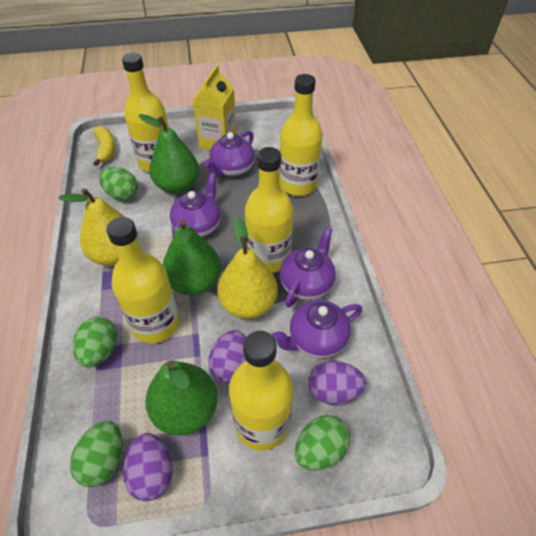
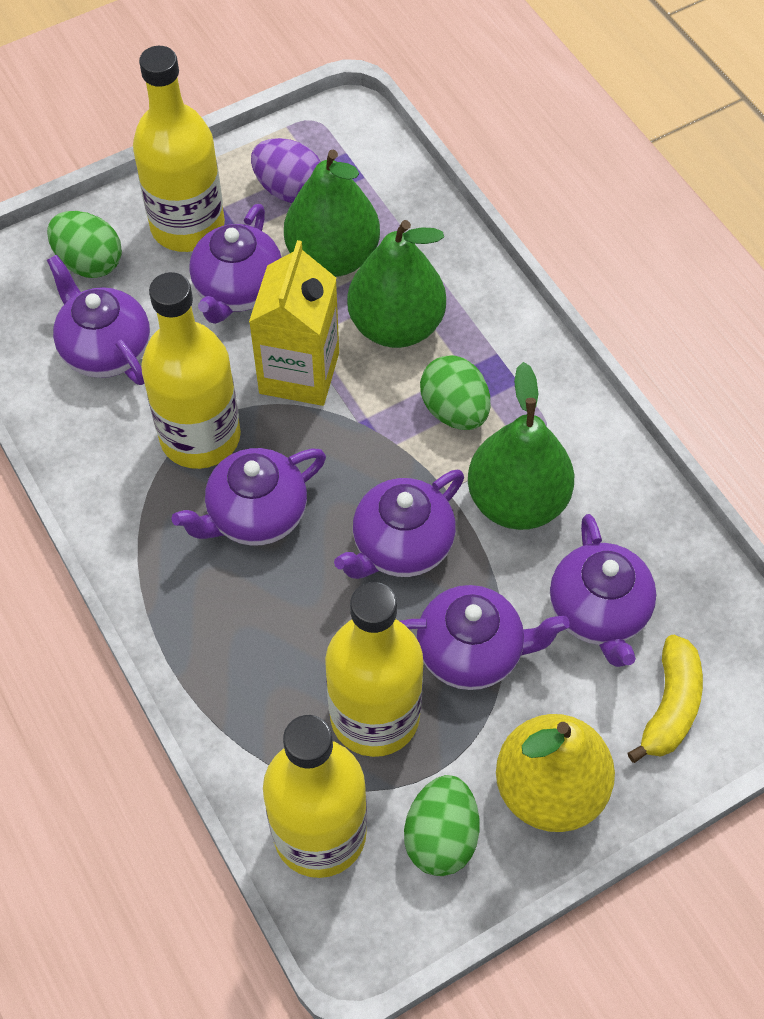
green egg: [70,421,123,487] [73,317,117,367] [99,167,138,201] [295,415,350,471] = 4 -> [47,211,122,278] [404,775,480,876] [420,355,490,430] = 3
purple egg: [123,433,173,502] [208,330,246,384] [308,361,366,405] = 3 -> [251,138,321,203] = 1
purple teapot: [170,173,221,238] [204,131,255,177] [272,300,362,358] [280,227,336,307] = 4 -> [47,254,150,385] [172,448,326,546] [189,204,282,324] [334,470,464,579] [400,585,570,690] [550,514,656,667] = 6
yellow bottle: [106,217,180,343] [122,53,169,172] [229,331,293,451] [245,147,293,273] [279,74,323,196] = 5 -> [133,46,225,252] [141,272,241,469] [263,715,367,878] [325,582,423,757] = 4
yellow pear: [58,189,138,266] [217,217,278,319] = 2 -> [496,714,615,832] = 1

